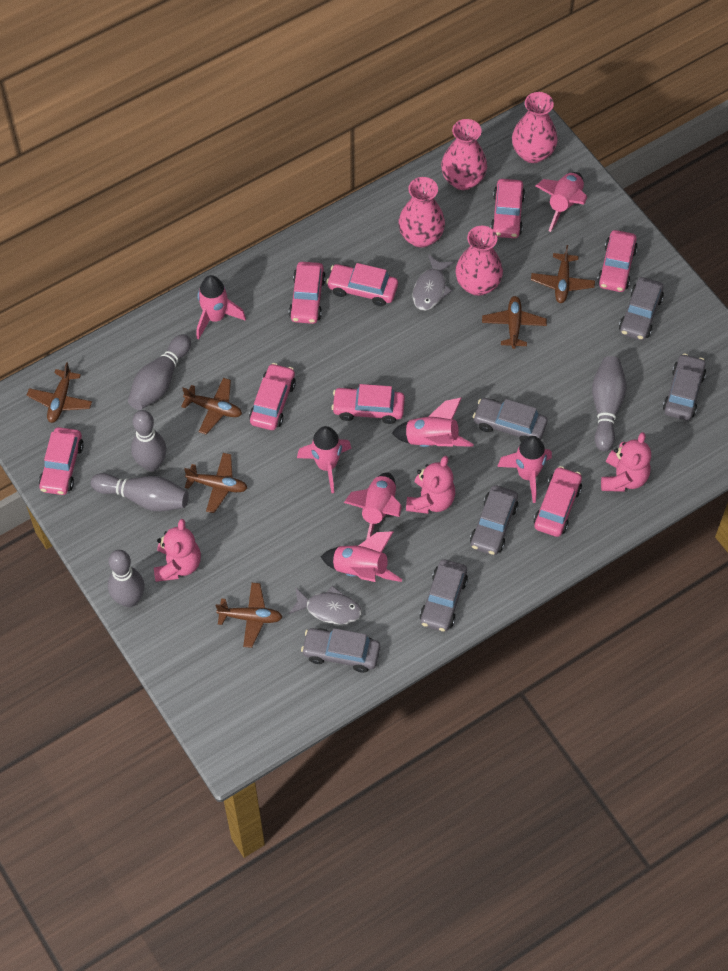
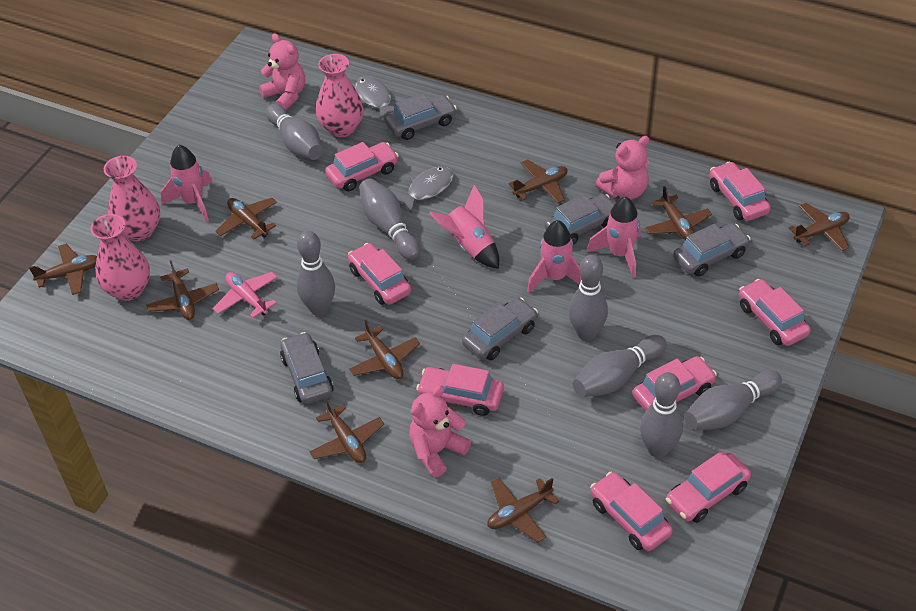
brown plane: [27,362,92,423] [181,378,242,434] [184,453,247,513] [216,583,282,648] [482,296,547,349] [531,245,595,303] = 6 -> [29,243,97,295] [146,261,219,320] [216,198,277,240] [309,399,384,463] [349,320,420,379] [487,478,559,542] [508,159,567,203] [645,186,712,240] [789,203,850,251] = 9
grey bowling pin: [91,473,189,511] [108,550,144,607] [128,334,191,410] [131,410,167,471] [592,356,627,451] = 5 -> [266,104,323,160] [296,231,335,316] [359,178,421,261] [568,255,608,341] [573,335,667,397] [640,372,683,458] [684,370,782,430] = 7
grey car: [301,628,380,673] [420,559,468,632] [470,485,519,555] [473,398,547,442] [619,277,664,340] [663,353,706,420] = 6 -> [280,332,334,404] [385,93,457,140] [462,298,538,360] [545,194,614,245] [673,223,751,277] = 5
pink plane: none = 0 -> [213,272,277,318] = 1
pink rocket: [197,275,246,340] [297,426,352,494] [321,531,402,582] [344,472,402,540] [392,398,474,447] [497,436,552,503] [536,172,587,232] = 7 -> [161,145,213,222] [429,185,499,269] [527,220,581,293] [587,196,640,278] = 4
pink vase: [398,177,445,248] [441,119,487,190] [456,226,503,296] [512,92,558,163] = 4 -> [91,214,150,301] [104,156,160,241] [316,54,364,137] = 3

